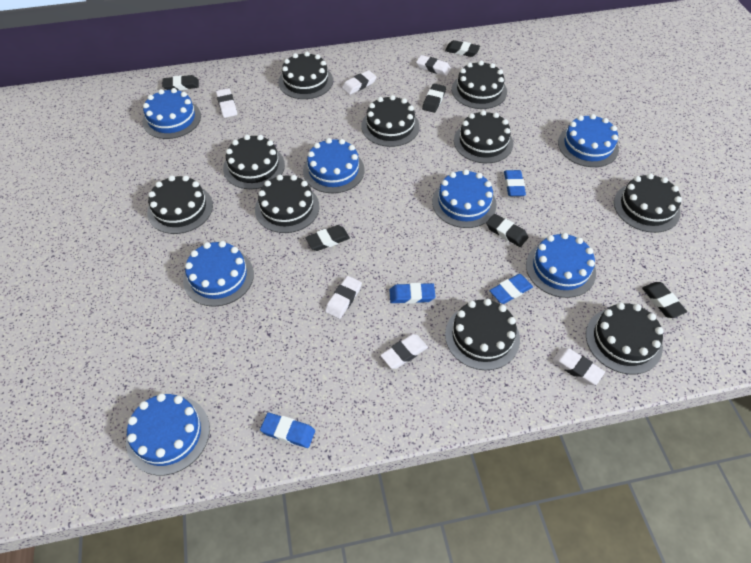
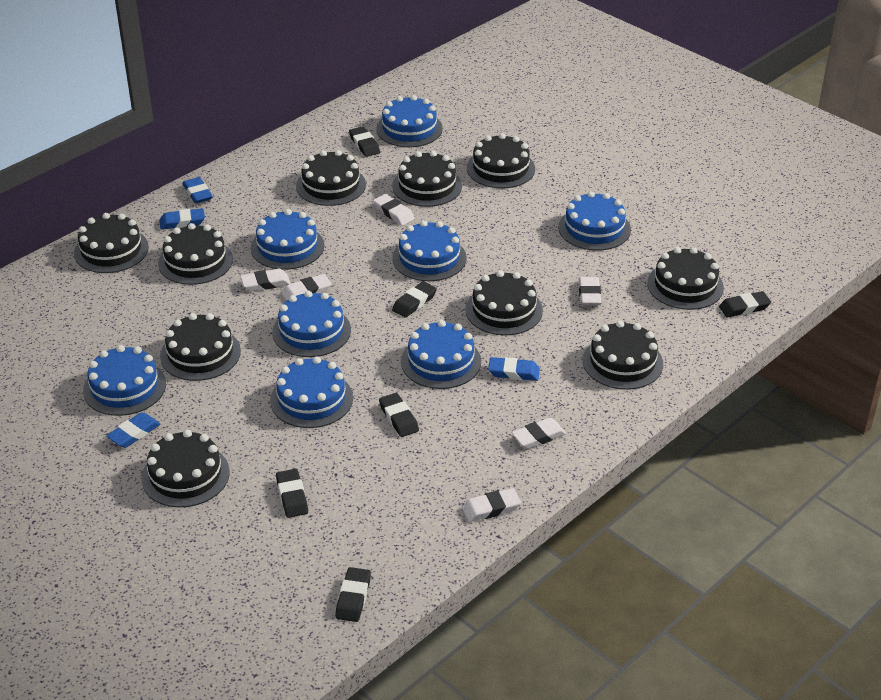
blue cake: [126,393,210,475] [143,88,201,139] [183,241,254,307] [303,138,365,193] [432,169,497,228] [526,233,596,298] [558,114,619,167] = 7 -> [83,345,166,416] [251,209,324,270] [270,356,353,428] [272,291,351,357] [376,95,443,147] [392,220,466,281] [401,320,481,389] [558,191,631,251] = 8

